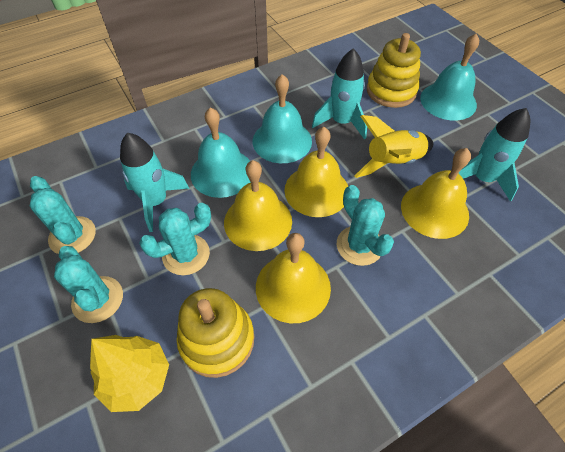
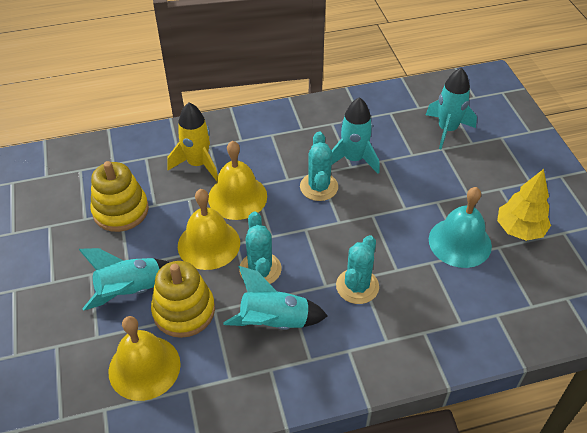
turquoise bell: [191,107,250,198] [253,74,312,163] [420,33,479,121] = 3 -> [429,187,492,268] = 1
turquoise cactus: [30,176,96,254] [54,246,123,323] [139,203,211,275] [337,185,394,266] = 4 -> [239,212,282,284] [300,132,338,201] [336,235,379,304] = 3
turquoise rocket: [120,132,190,232] [312,48,367,140] [458,108,530,202] = 3 -> [79,248,170,311] [223,266,328,330] [332,97,380,174] [426,68,477,149] = 4
yellow bell: [224,160,292,251] [256,233,331,323] [284,127,348,217] [401,148,471,239] = 4 -> [108,316,181,401] [178,189,240,270] [208,141,267,220] = 3

